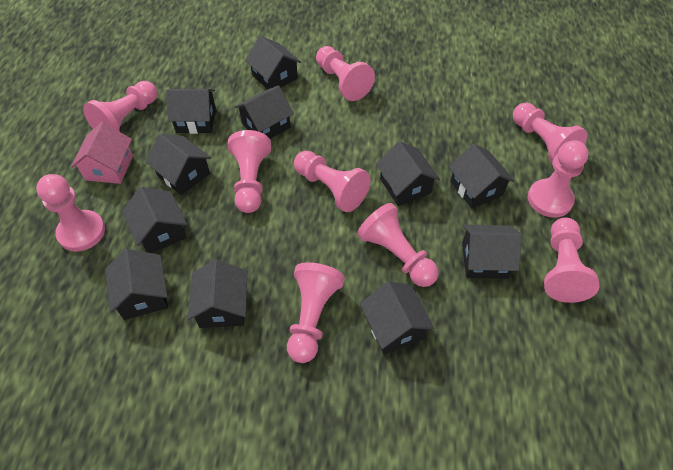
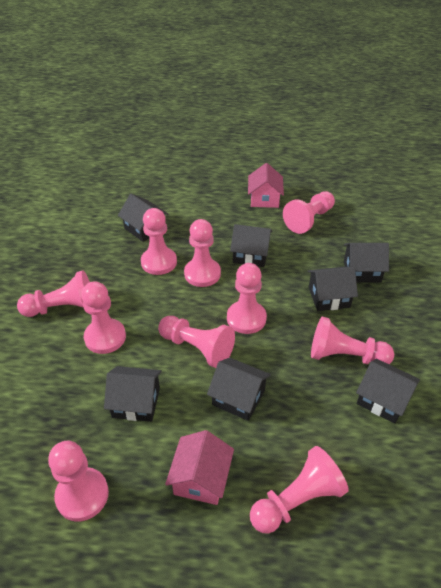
black house: [105,249,168,320] [122,187,187,253] [146,134,211,195] [166,89,216,134] [188,259,247,328] [235,85,294,139] [245,36,301,89] [360,281,435,355] [376,141,440,206] [449,144,515,209] [462,225,522,279] = 11 -> [104,366,162,422] [118,194,168,242] [207,358,271,421] [230,224,272,267] [308,267,358,311] [344,243,389,283] [356,359,420,424] = 7
pink house: [71,122,133,184] = 1 -> [165,430,234,505] [248,163,284,208] = 2

